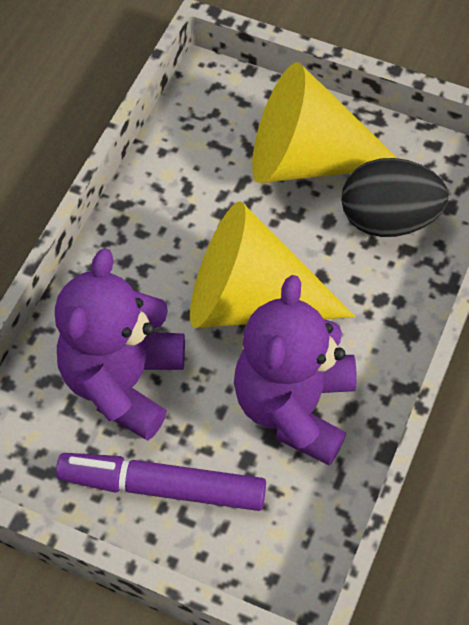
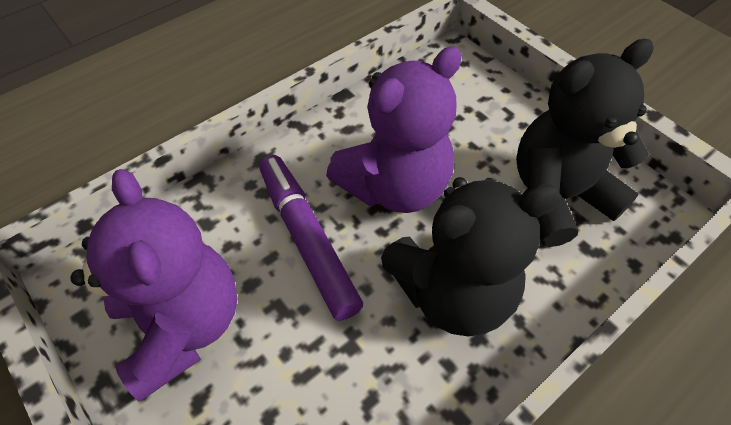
black egg: [341,158,449,237] = 1 -> none = 0
black teddy bear: none = 0 -> [381,177,561,336] [516,39,654,247] = 2
yellow cone: [190,201,355,328] [252,62,397,183] = 2 -> none = 0

